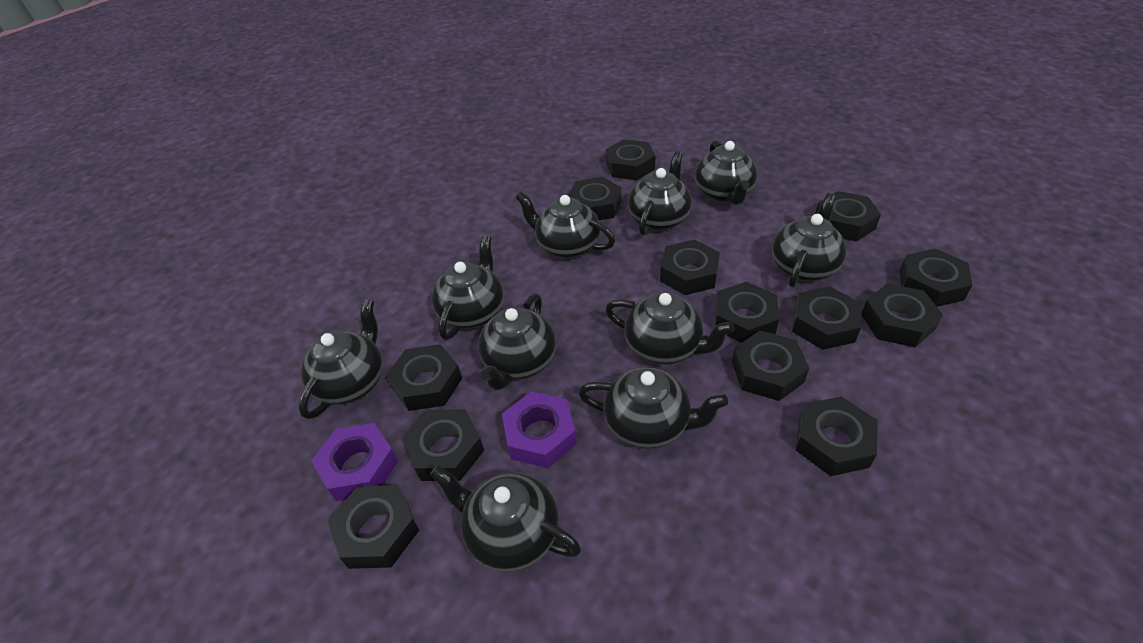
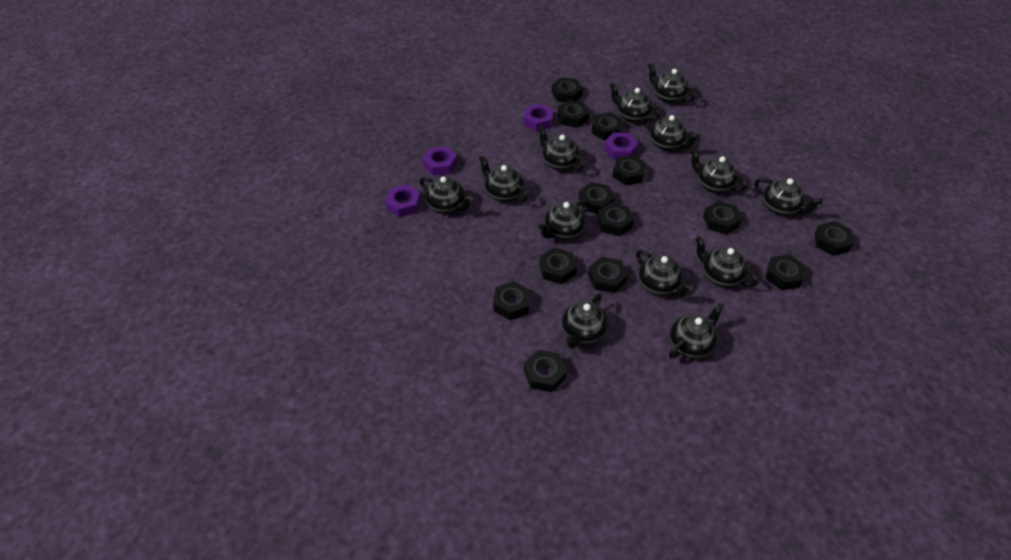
black teapot: [299,300,383,419] [430,465,581,572] [431,235,504,340] [478,293,556,390] [515,192,615,259] [578,367,728,449] [605,293,735,365] [628,151,692,236] [695,140,757,205] [772,193,847,288] = 10 -> [420,176,473,214] [479,156,528,202] [538,125,584,171] [538,200,589,240] [562,293,608,349] [610,83,660,123] [636,250,693,298] [644,115,700,151] [648,63,695,104] [669,303,724,359] [690,148,747,193] [695,236,758,287] [754,178,823,216] = 13
purple nut: [312,423,398,501] [502,392,577,468] = 2 -> [385,185,421,217] [423,146,457,176] [523,103,553,132] [604,132,639,160] = 4

